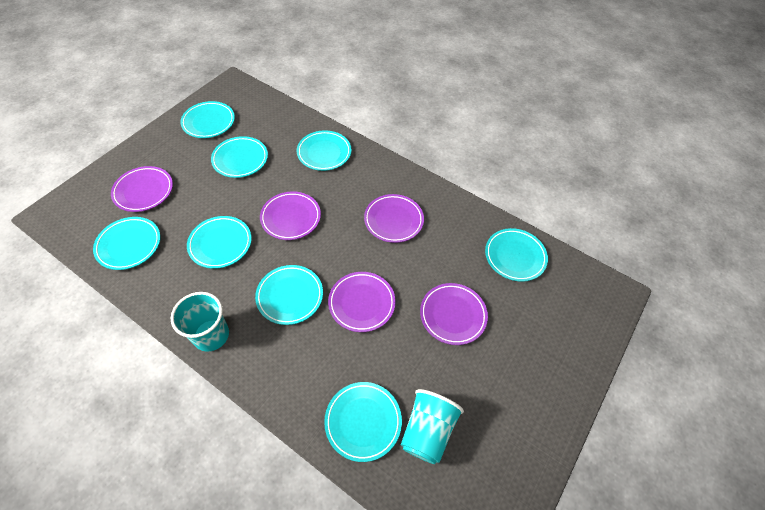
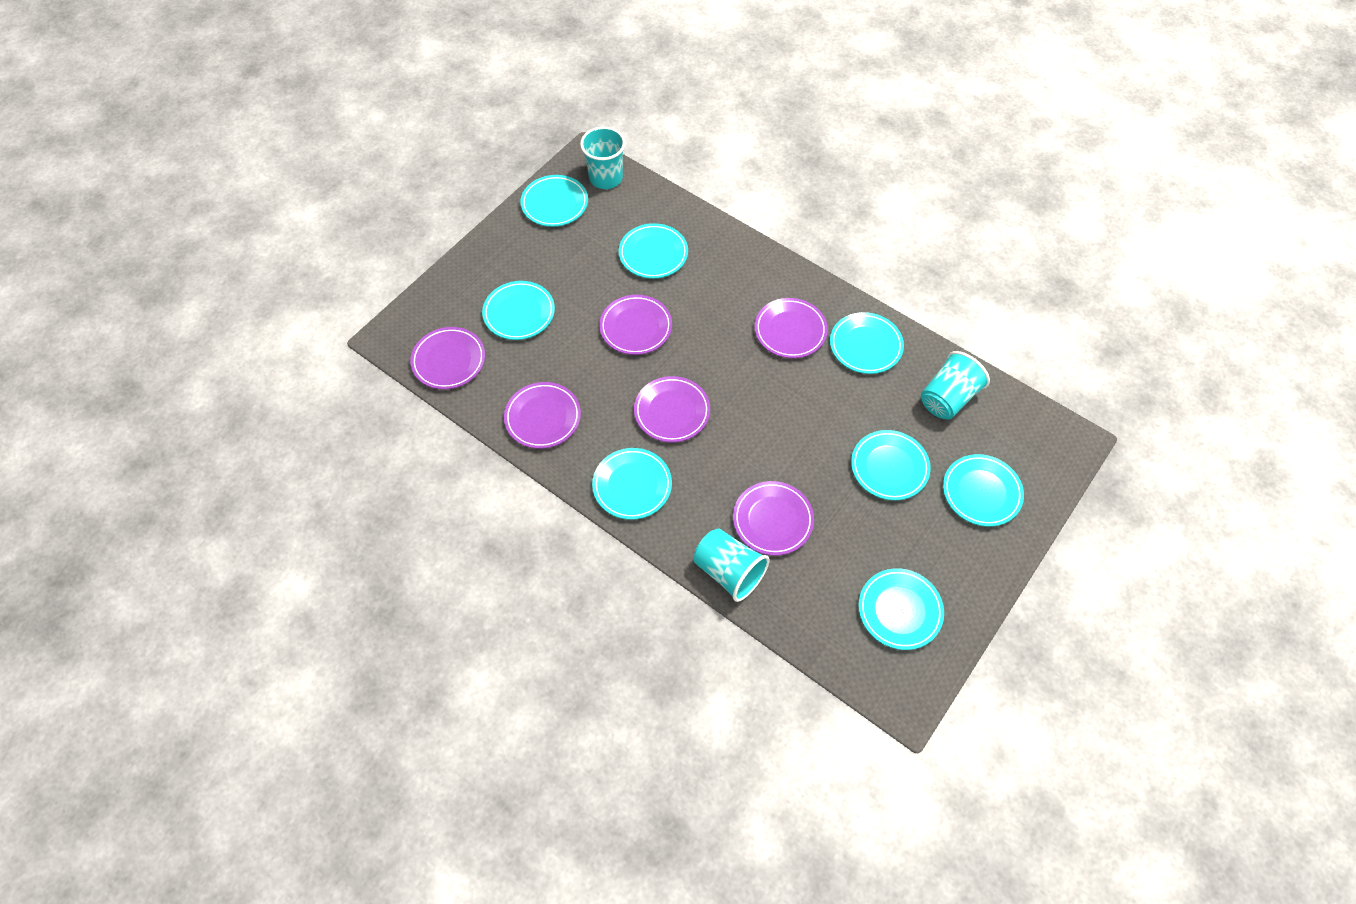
purple plate: [111,166,173,212] [260,191,321,240] [328,272,396,332] [364,194,424,243] [420,283,488,345] = 5 -> [410,327,485,389] [504,382,581,449] [599,295,672,355] [634,376,710,443] [733,481,814,556] [755,298,828,358] = 6
turquoise cup: [171,292,229,352] [401,389,464,464] = 2 -> [580,127,625,189] [694,529,769,602] [921,351,990,419] = 3

